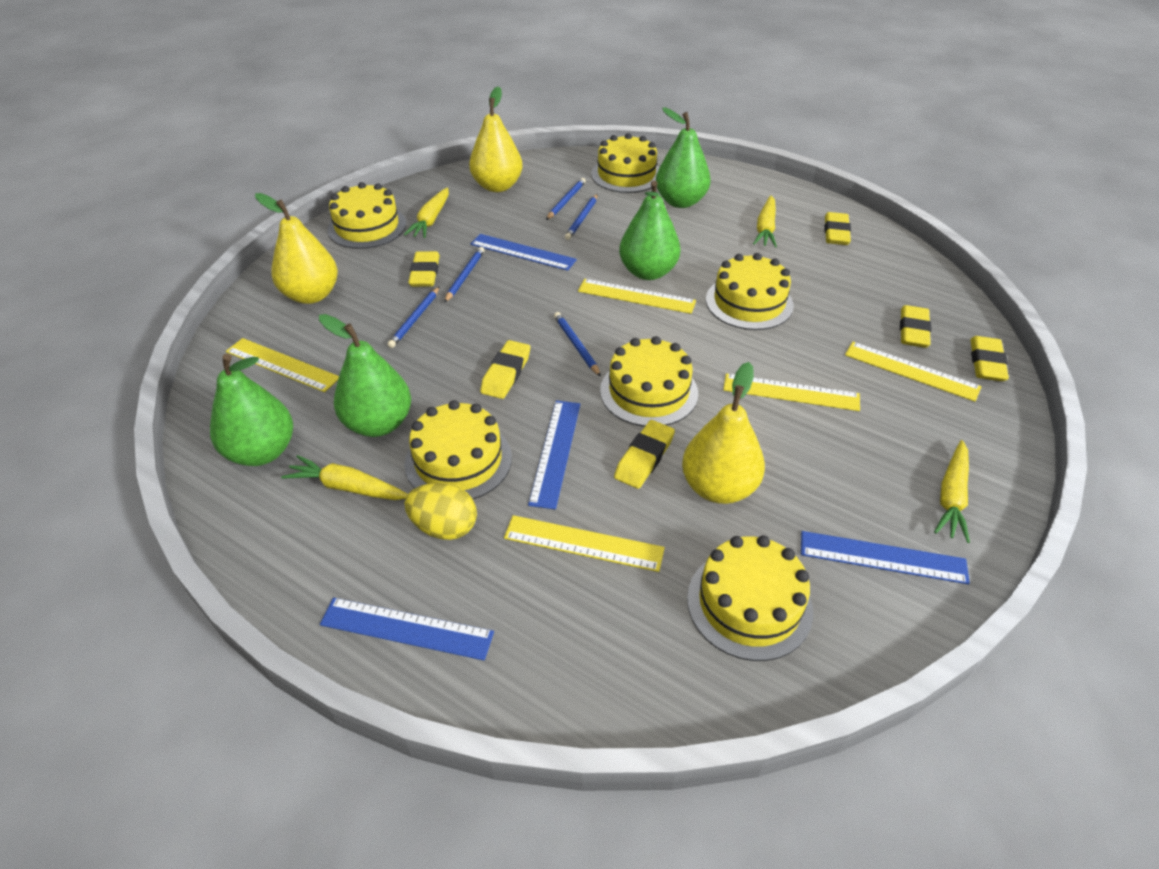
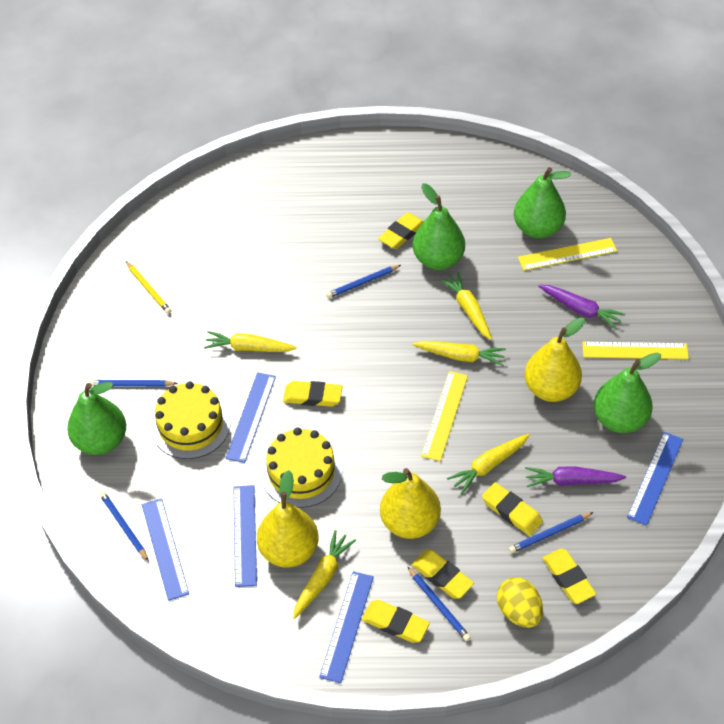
blue ruler: [320,598,494,660] [470,234,577,271] [528,401,580,509] [801,531,970,584] = 4 -> [142,498,189,601] [226,372,276,463] [234,485,257,587] [319,571,374,683] [627,432,683,526] = 5
purple carrot: none = 0 -> [525,466,626,487] [539,285,625,329] = 2
yellow cake: [327,182,406,249] [405,400,512,499] [591,133,659,193] [600,336,698,427] [687,535,813,661] [706,253,794,330] = 6 -> [151,381,231,459] [261,428,342,508] = 2
yellow carrot: [281,455,408,500] [404,187,449,238] [753,195,777,247] [934,440,970,543] = 4 -> [204,331,297,352] [293,530,356,619] [412,341,506,366] [440,272,492,340] [447,434,530,494] = 5
yellow pencil: none = 0 -> [126,261,171,314] = 1
yellow ruler: [226,338,339,392] [504,515,665,572] [578,279,696,314] [723,373,860,411] [845,342,981,402] = 5 -> [421,371,468,461] [518,238,617,271] [582,341,689,359] = 3

